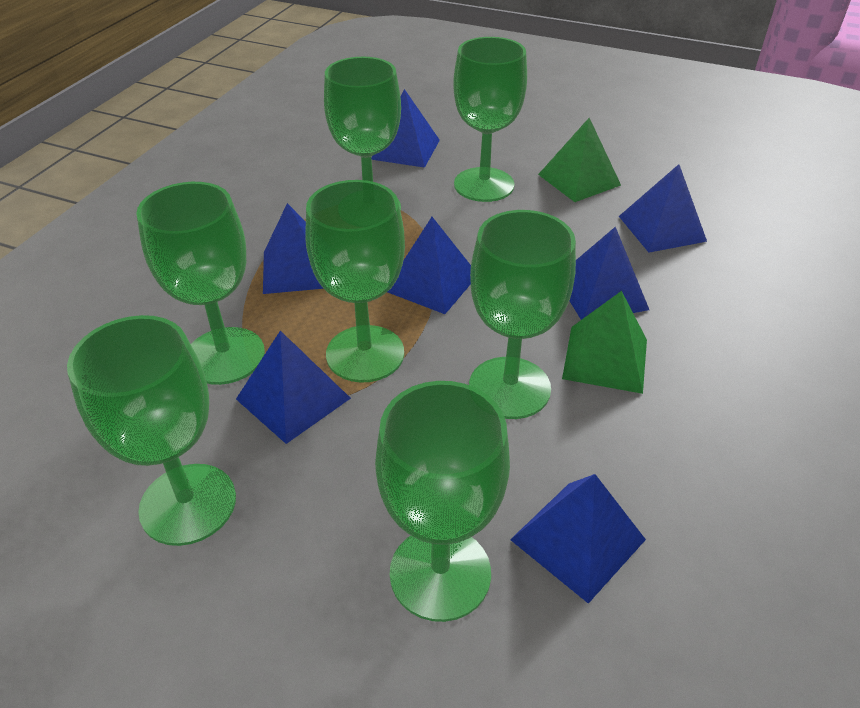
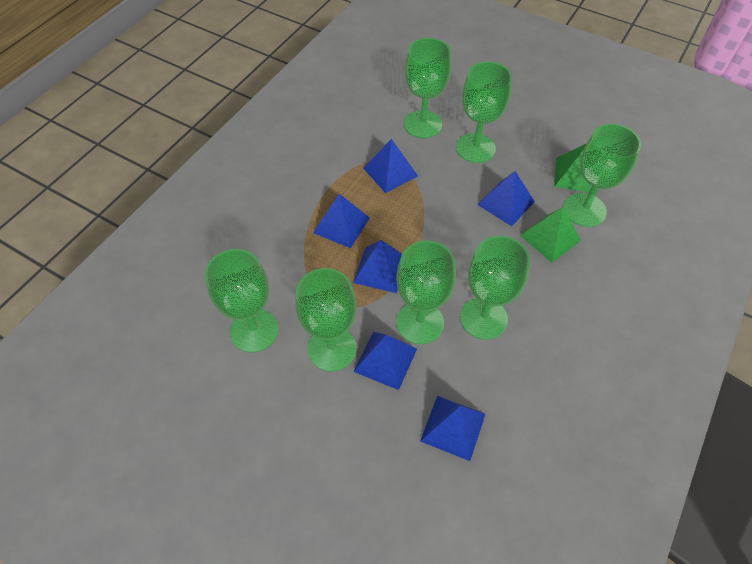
blue pyramid: [236,331,351,444] [263,203,324,294] [371,89,440,168] [388,217,471,314] [510,474,646,604] [569,227,649,320] [619,164,707,252] = 7 -> [313,194,370,248] [353,240,402,293] [354,332,417,390] [363,139,418,193] [420,396,485,461] [478,171,535,226] = 6

